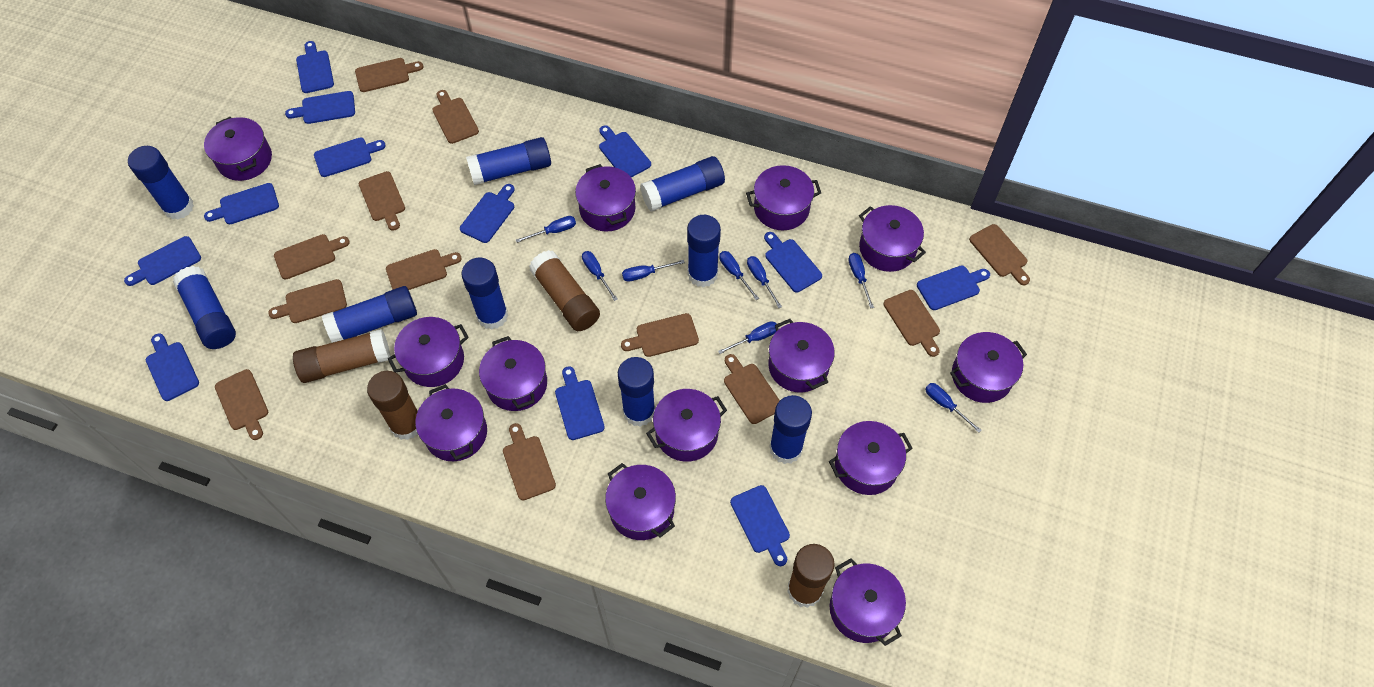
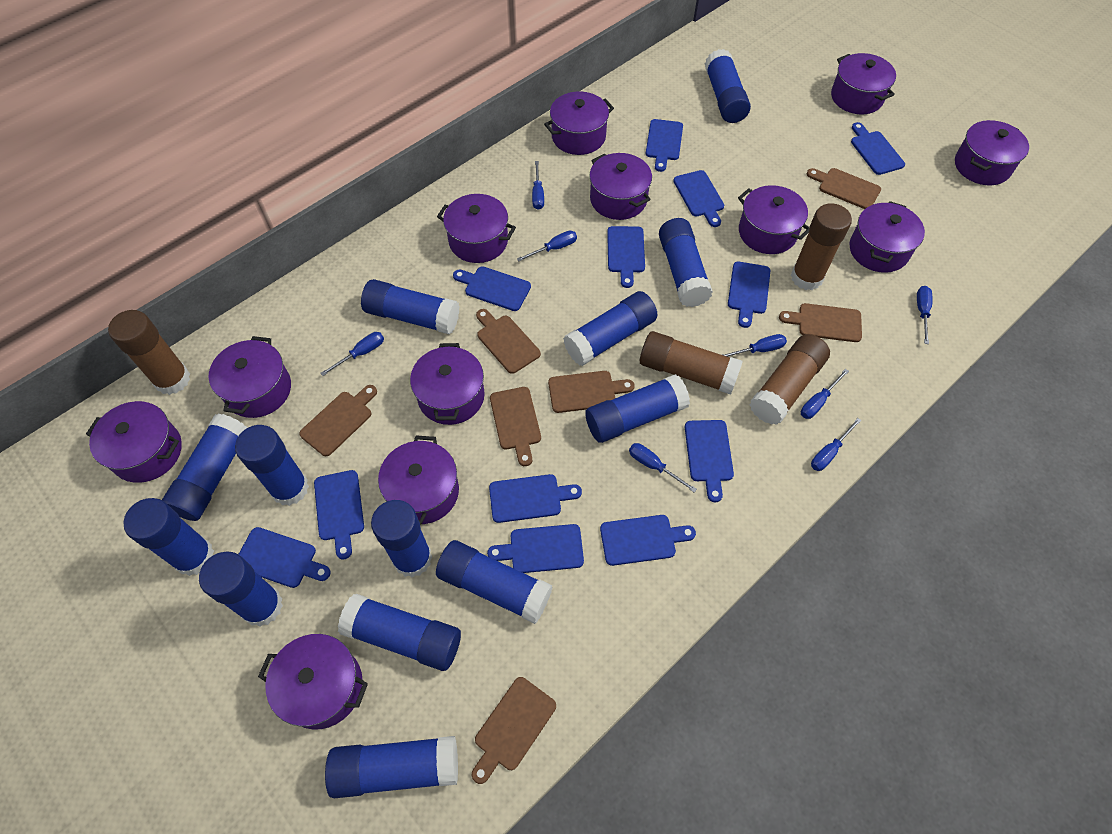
blue glue stick: [128,146,194,219] [173,266,236,349] [322,286,417,343] [461,258,508,330] [466,137,551,185] [618,357,655,427] [640,156,725,211] [687,215,721,288] [769,395,812,464] = 9 -> [123,498,214,576] [162,413,248,521] [199,552,283,627] [235,425,309,506] [325,736,458,798] [338,594,461,671] [361,279,460,335] [371,500,432,578] [436,540,553,624] [563,291,657,366] [585,374,690,443] [659,218,713,307] [705,49,751,123] = 13
brown cutting board: [215,369,268,440] [268,279,347,323] [274,234,350,279] [355,58,423,92] [359,171,405,231] [386,249,461,290] [432,90,479,144] [503,423,556,500] [621,313,699,357] [724,354,780,424] [884,290,940,357] [969,224,1030,285] = 12 -> [299,385,377,456] [472,677,556,784] [476,309,541,374] [490,387,541,466] [548,371,635,413] [779,303,862,342] [807,168,881,209] = 7
purple pot: [204,117,272,181] [388,317,469,387] [416,384,487,461] [479,336,547,411] [575,164,636,232] [605,463,676,540] [646,389,727,462] [746,165,821,230] [769,319,835,393] [829,421,913,495] [830,558,906,646] [859,205,926,272] [950,332,1027,403] = 13 -> [86,401,182,483] [209,336,291,418] [258,634,368,730] [378,435,459,525] [410,343,485,425] [437,194,516,263] [544,91,614,155] [589,153,652,220] [738,185,809,254] [831,53,896,114] [849,201,925,273] [955,120,1029,185] = 12

